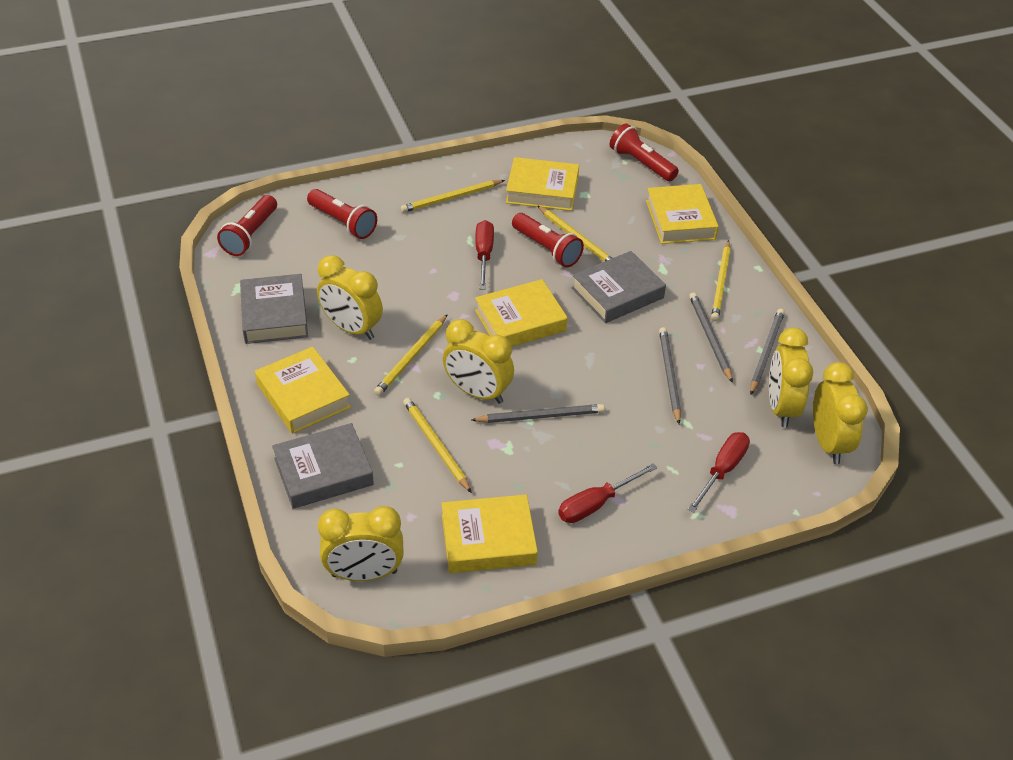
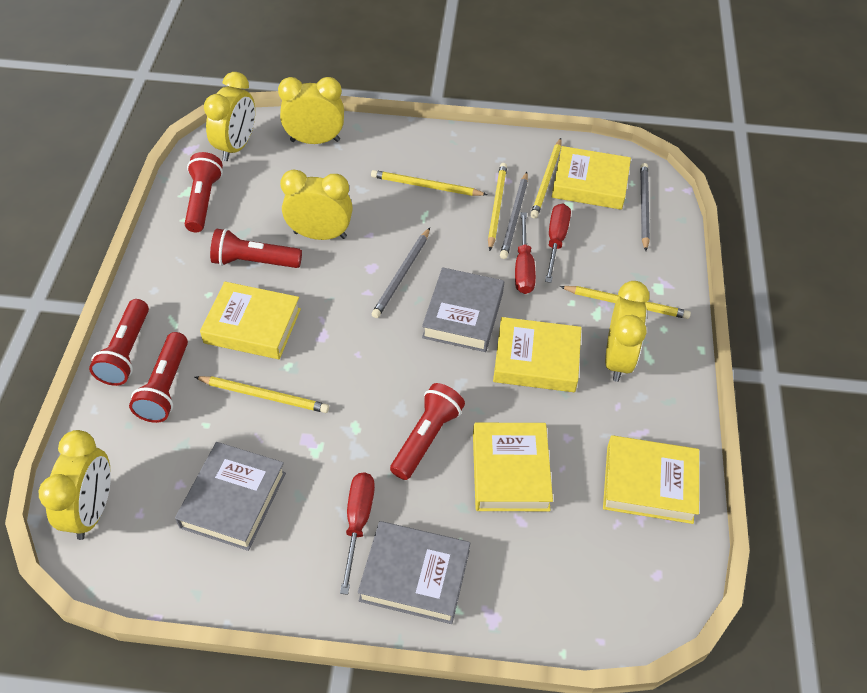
grey pencil: [472,404,605,423] [659,327,681,424] [689,292,733,383] [750,309,785,395] = 4 -> [371,228,430,318] [500,172,528,259] [640,163,650,251] = 3
red flashlight: [217,195,277,256] [307,189,377,239] [512,213,584,268] [610,123,679,181] = 4 -> [89,299,149,386] [129,332,188,423] [185,152,223,232] [210,229,302,268] [390,383,465,480] = 5

